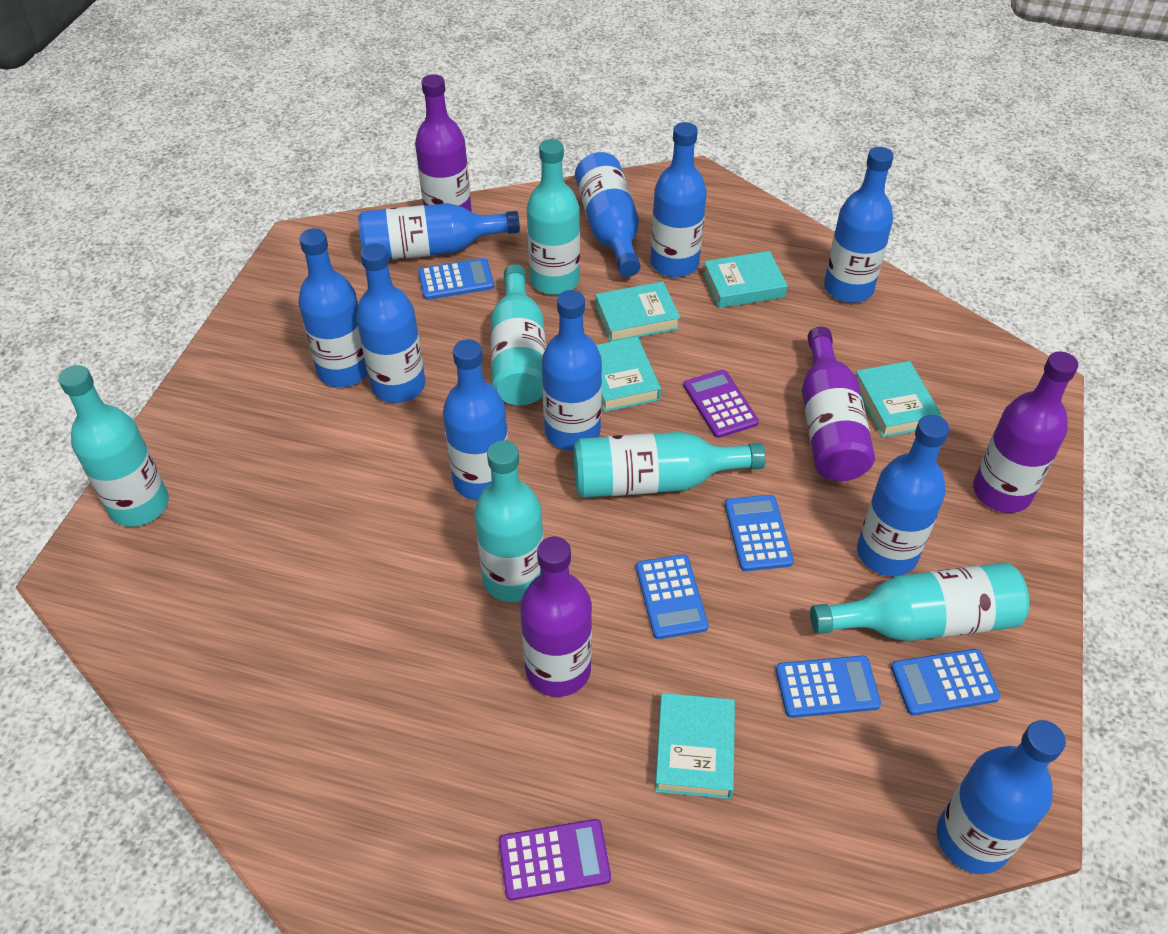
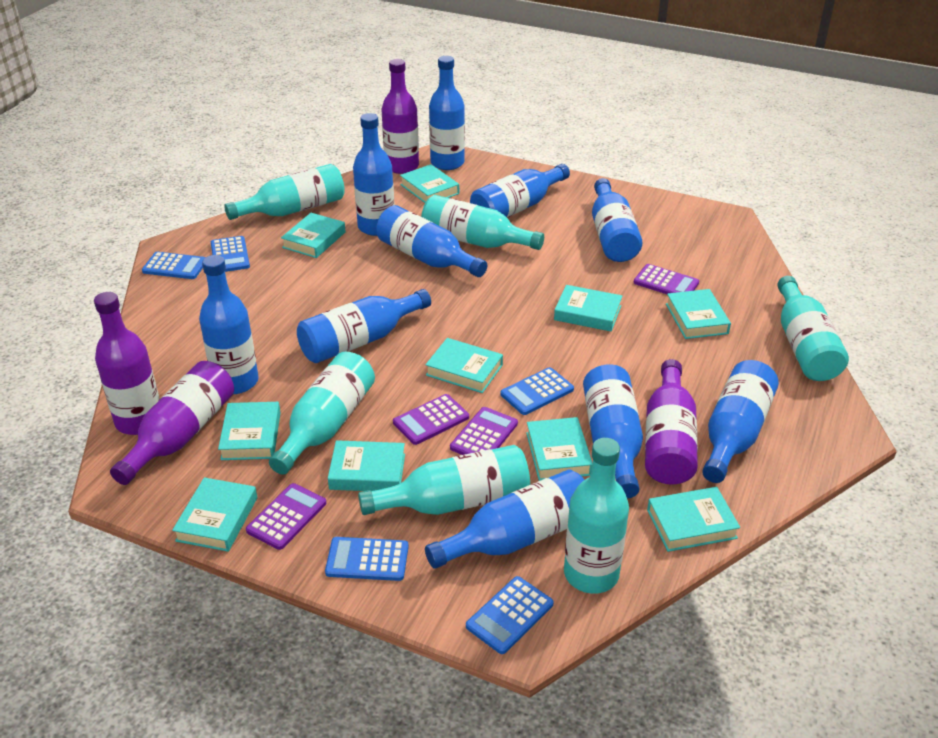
purple calculator: [499,819,611,901] [684,370,759,438] = 2 -> [246,483,326,550] [393,394,469,445] [450,407,518,455] [634,264,699,294] = 4
turquoise book: [595,281,680,342] [596,337,661,412] [655,693,735,799] [703,251,788,308] [856,361,942,438] = 5 -> [172,477,257,552] [218,402,281,460] [281,213,346,258] [328,440,405,491] [400,164,459,203] [425,338,503,393] [526,417,593,481] [554,285,622,332] [647,487,740,552] [666,289,731,339] = 10

